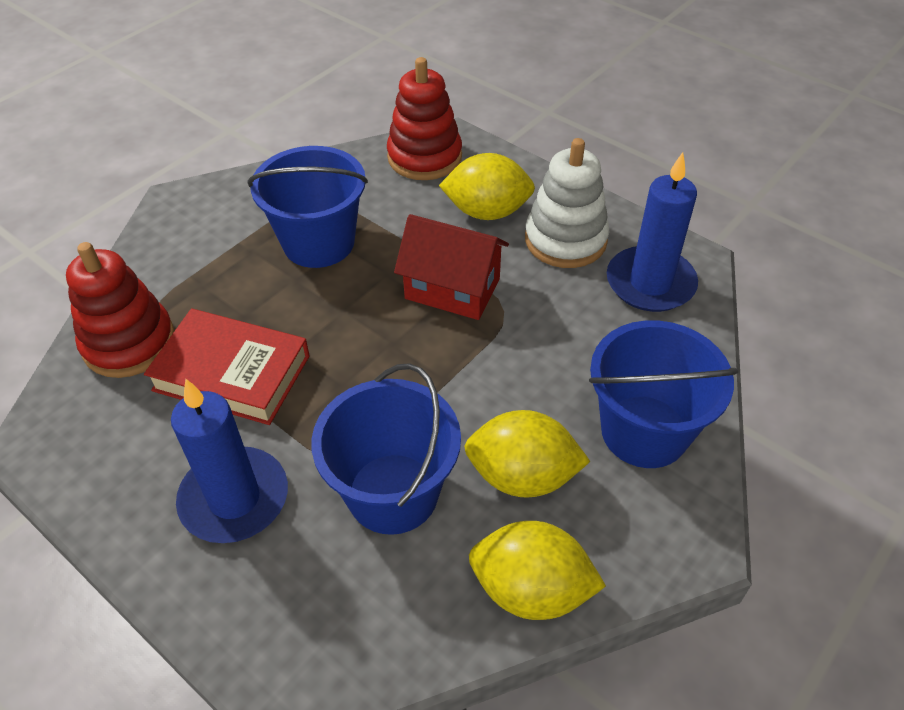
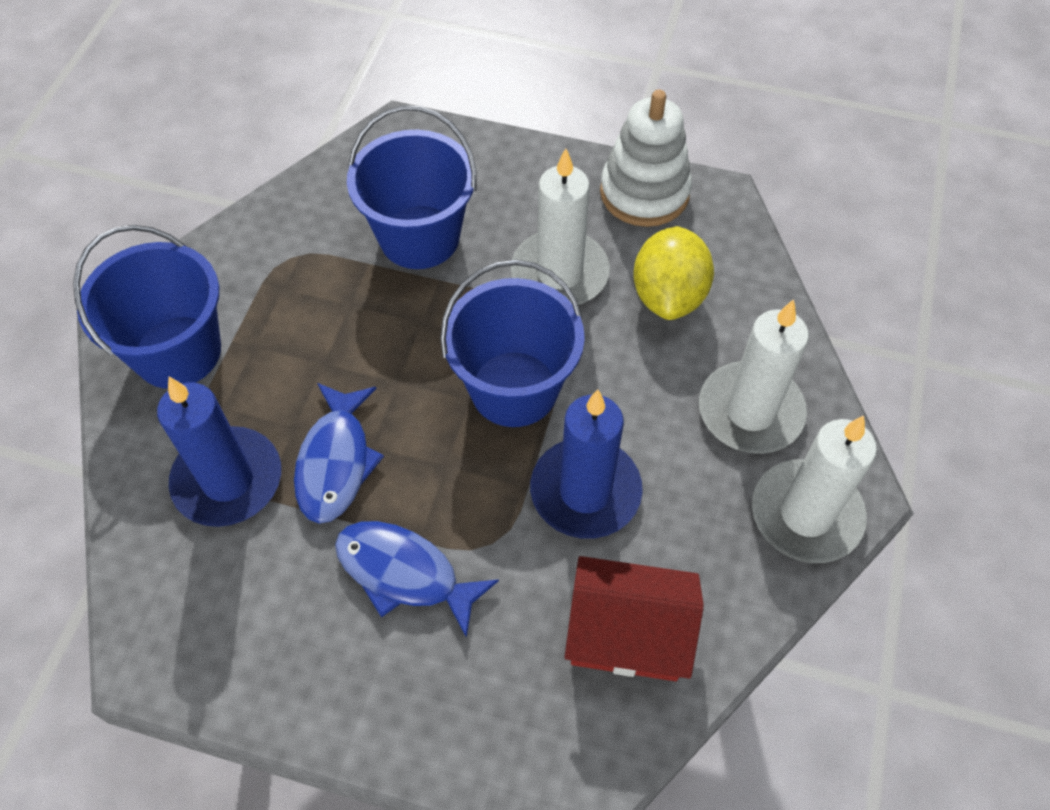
blue fish: none = 0 -> [294,383,384,524] [335,521,499,638] = 2
red book: [144,309,310,425] = 1 -> none = 0
red stacking toy: [66,242,175,378] [387,57,462,180] = 2 -> none = 0
white candle: none = 0 -> [511,148,610,305] [699,299,809,454] [752,415,877,563] = 3
yellow lemon: [439,153,535,220] [464,410,590,498] [469,521,606,620] = 3 -> [633,226,714,320] = 1

